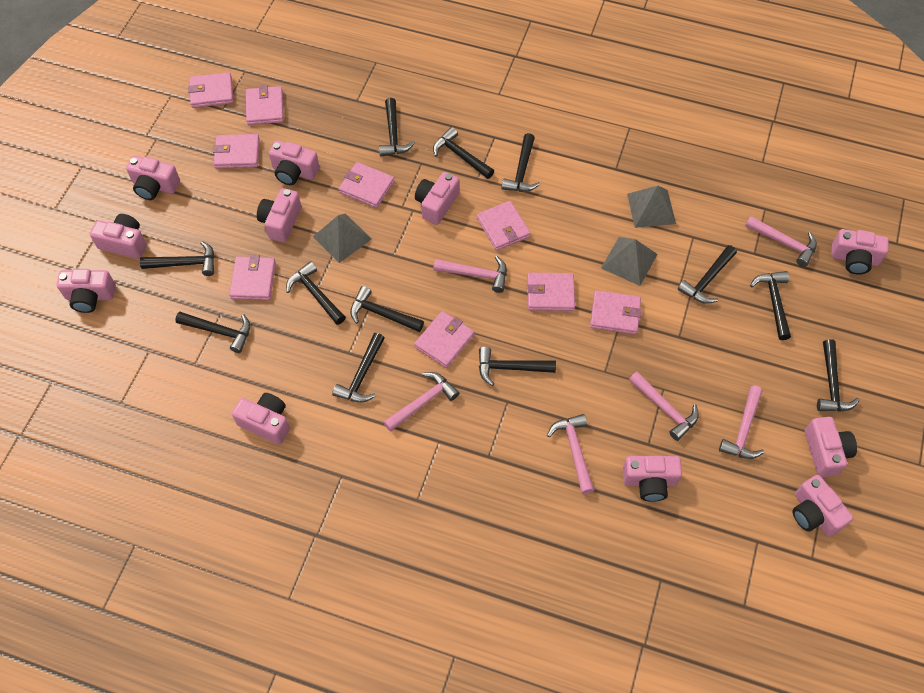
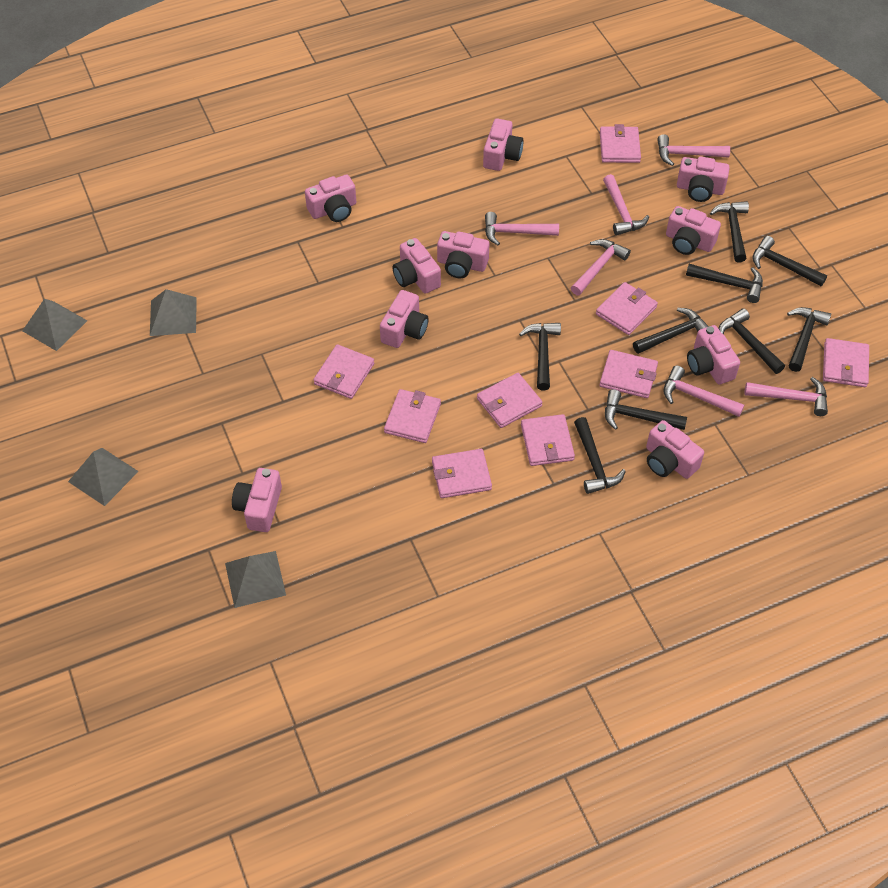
black hammer: [140,241,215,276] [175,312,250,353] [286,261,346,325] [332,333,385,403] [350,286,424,332] [379,98,415,156] [433,127,494,179] [479,347,556,386] [501,133,540,192] [678,245,737,304] [750,271,791,340] [817,339,860,412] = 12 -> [519,323,561,390] [574,417,626,494] [605,389,687,430] [633,308,709,354] [686,264,763,303] [710,201,749,262] [718,308,785,374] [752,236,827,286] [787,307,831,372] = 9
grey pyramid: [313,213,372,263] [601,237,658,286] [627,186,676,228] = 3 -> [22,299,87,351] [68,448,139,506] [150,289,197,336] [225,551,286,608] = 4
pink camera: [57,269,116,313] [90,214,147,259] [126,155,180,200] [232,393,290,445] [257,188,301,242] [269,140,319,185] [415,172,459,225] [623,456,682,502] [792,475,853,537] [805,417,857,477] [831,229,889,274] = 11 -> [232,468,282,532] [305,174,356,222] [380,290,428,348] [392,238,441,294] [437,231,489,278] [483,119,523,171] [646,420,704,479] [666,206,721,255] [677,156,730,202] [687,325,740,385] = 10

